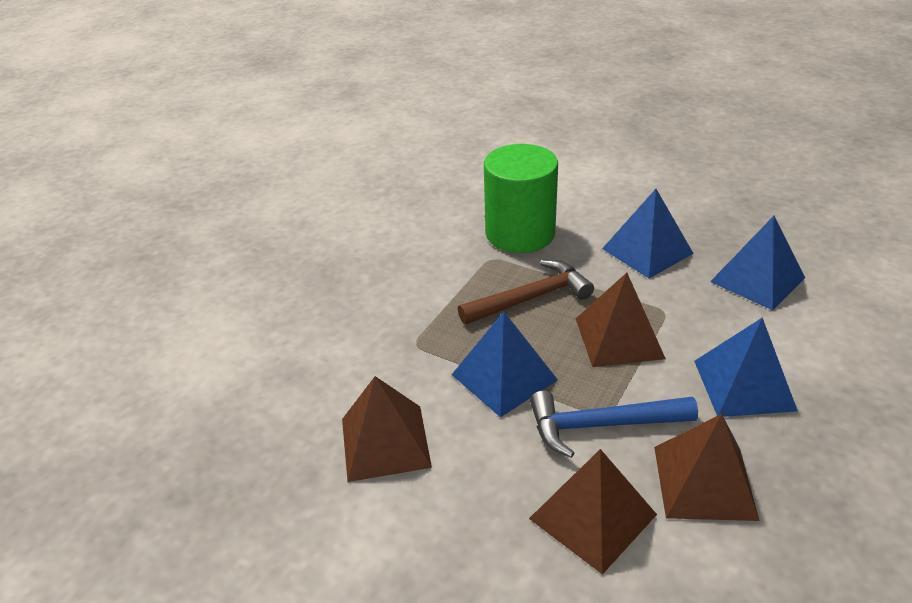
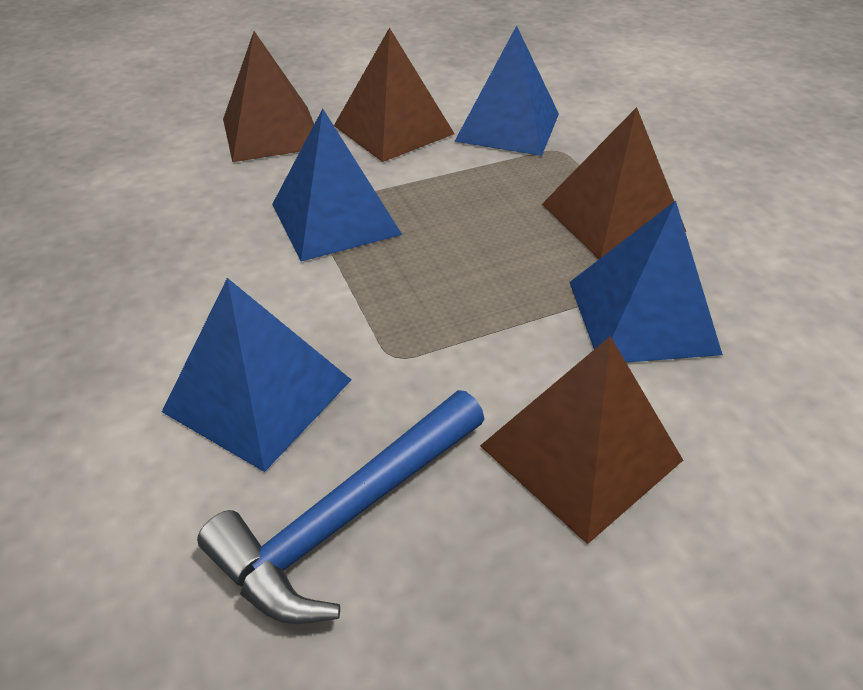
brown hammer: [458,260,594,325] = 1 -> none = 0
green cylinder: [484,144,558,253] = 1 -> none = 0

